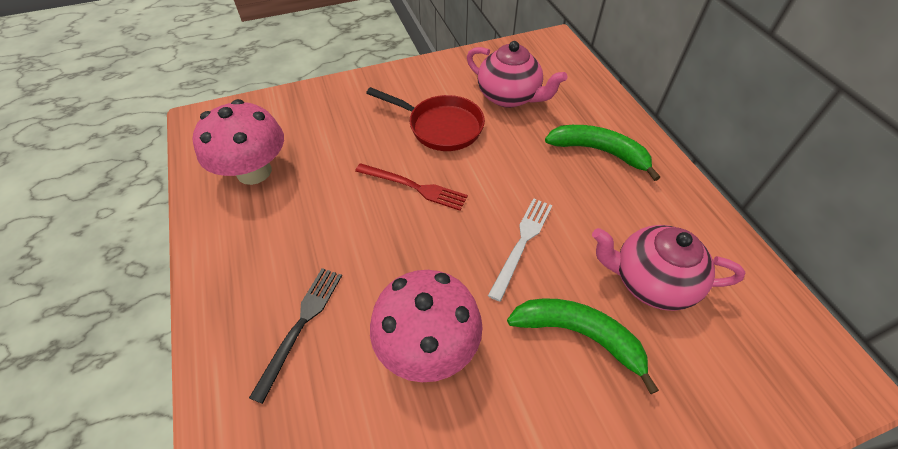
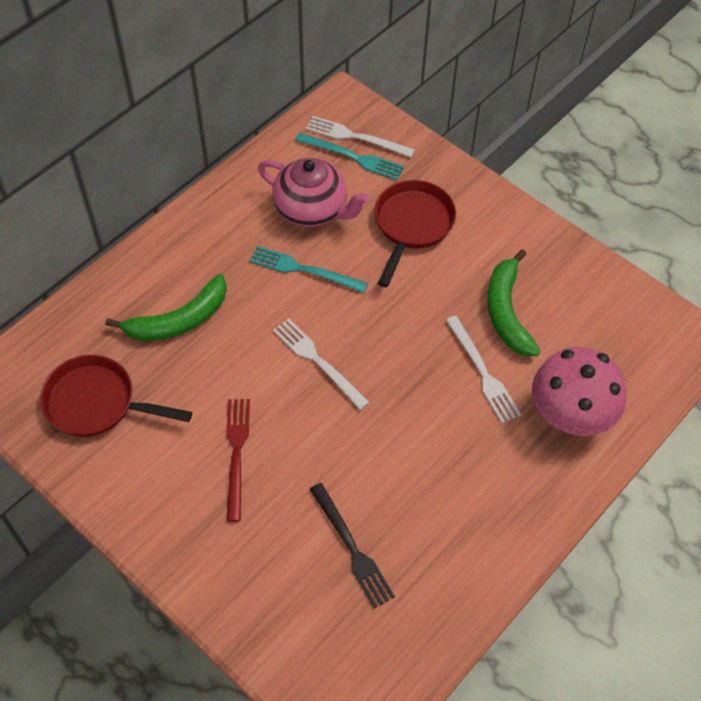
pink mushroom: [193,99,284,185] [370,270,483,382] = 2 -> [532,347,627,436] = 1
pink teapot: [467,41,567,108] [592,225,745,311] = 2 -> [258,158,369,227] = 1
red pan: [366,87,485,151] = 1 -> [40,355,192,437] [374,180,456,287] = 2
turquoise fork: none = 0 -> [249,246,368,293] [295,133,404,180] = 2
white fork: [488,198,552,302] = 1 -> [273,318,370,410] [306,116,415,158] [446,316,521,423] = 3

